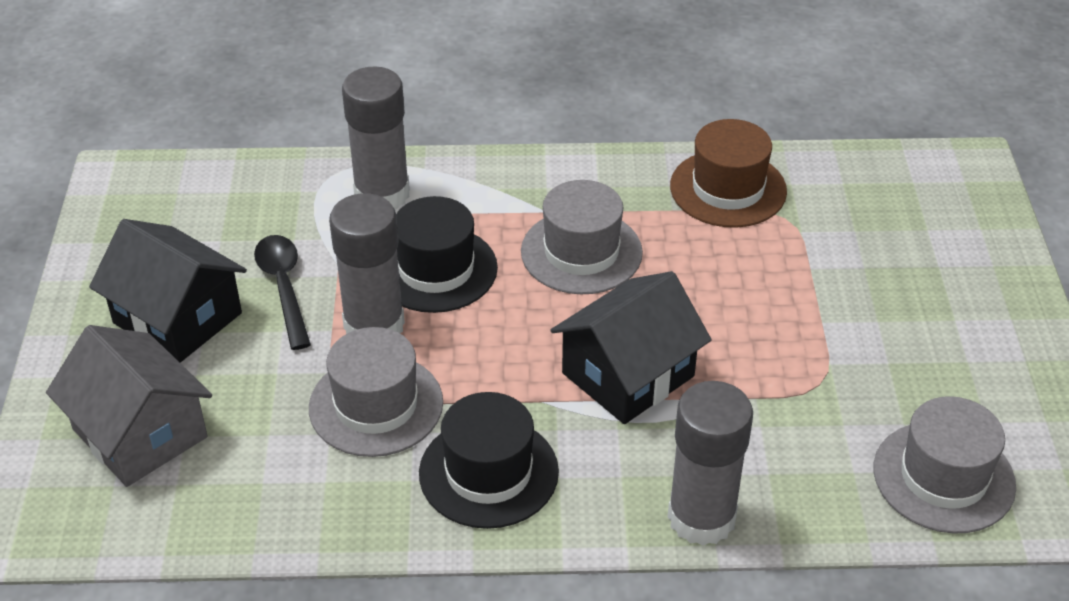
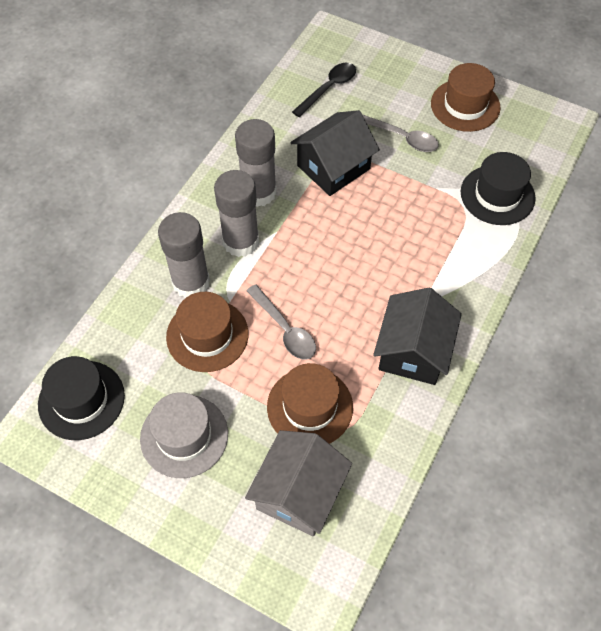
brown hat: [670,119,787,228] = 1 -> [166,292,248,372] [267,363,353,444] [431,63,501,132] = 3
grey hat: [309,327,443,457] [521,180,643,294] [874,396,1016,534] = 3 -> [140,392,228,478] = 1
grey spoon: none = 0 -> [246,284,316,359] [362,114,439,152] = 2

